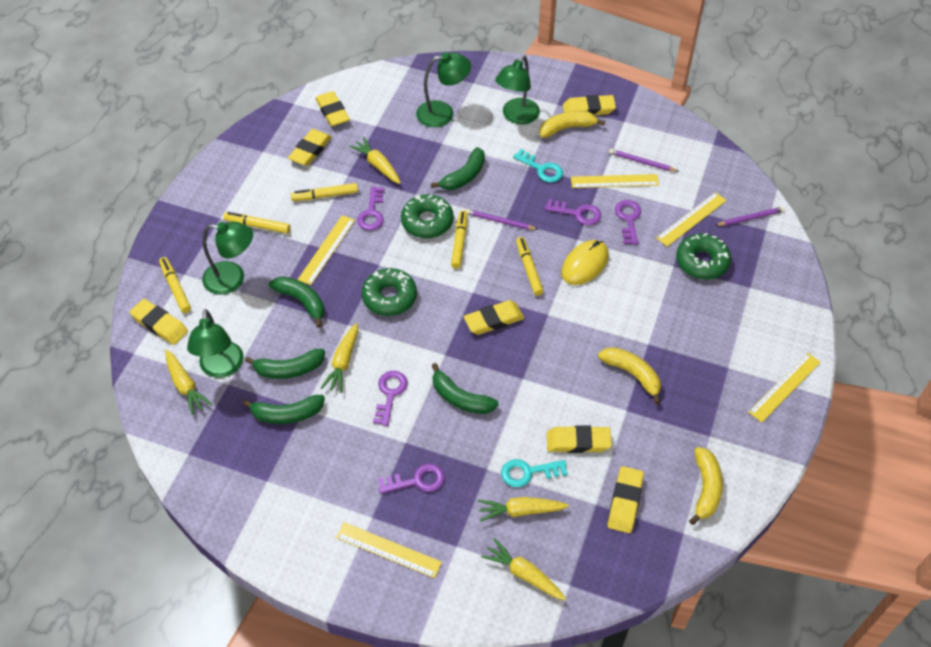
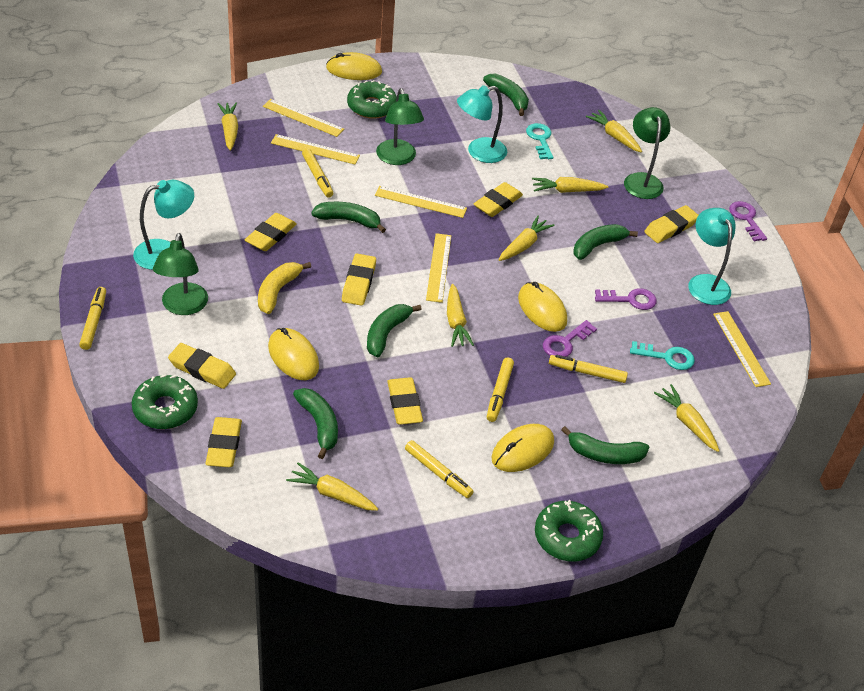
green banana: [242,395,325,424] [245,349,325,379] [269,276,325,328] [431,147,485,190] [432,363,499,414] = 5 -> [293,388,338,459] [311,202,386,233] [367,304,422,357] [483,74,529,116] [561,426,649,464] [574,224,638,260] = 6
green lamp: [187,309,244,378] [202,222,253,295] [416,52,471,127] [495,55,540,125] = 4 -> [153,233,208,315] [376,88,424,165] [624,107,670,199] = 3
purple key: [357,186,384,231] [373,371,408,426] [378,464,445,494] [545,199,601,225] [615,200,641,245] = 5 -> [543,320,597,357] [595,288,657,310] [729,201,767,242] = 3
purple pencil: [466,209,539,230] [609,149,679,172] [715,207,785,226] = 3 -> none = 0
turquoise lamp: none = 0 -> [133,180,194,270] [457,85,507,163] [688,208,736,305] = 3
yellow banana: [539,111,605,138] [598,347,661,404] [689,447,723,525] = 3 -> [258,262,311,314] = 1
yellow carrot: [165,350,212,415] [321,323,358,393] [349,137,401,184] [478,497,569,522] [481,538,566,600] = 5 -> [217,102,238,151] [286,462,378,511] [447,284,474,347] [499,216,554,261] [532,177,608,193] [586,110,642,153] [654,384,720,452] = 7
yellow mouse: [561,240,609,285] = 1 -> [268,328,319,380] [326,52,382,80] [491,424,554,472] [518,282,567,332] = 4

